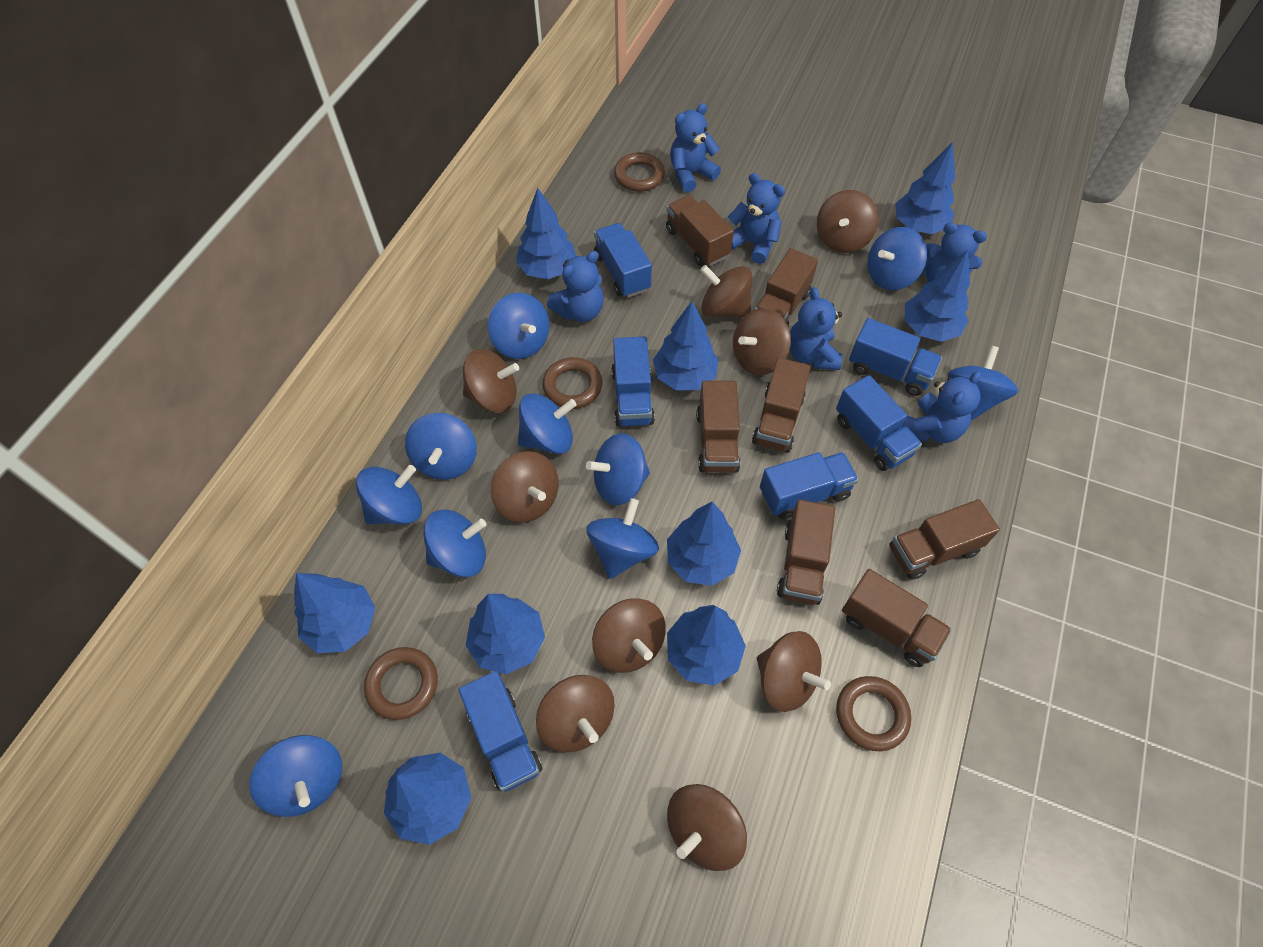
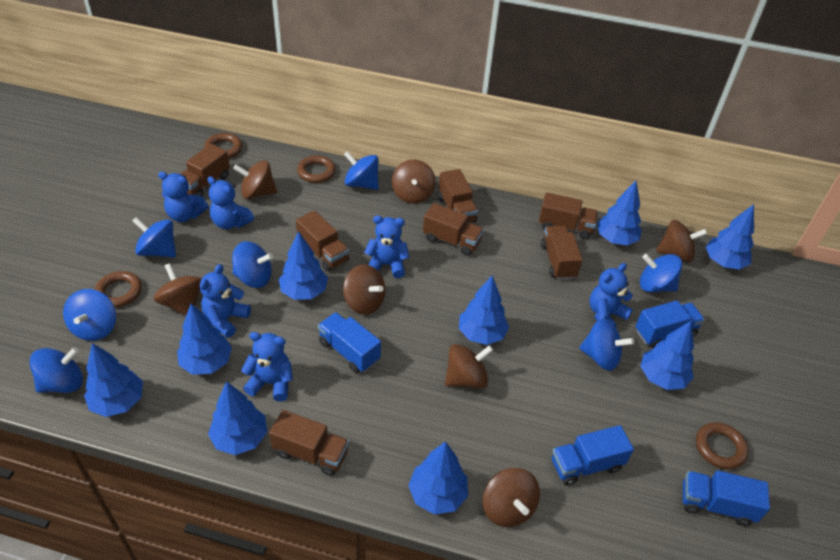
blue spinning top: [249,735,342,817] [356,465,422,525] [405,413,477,480] [423,510,486,577] [488,293,550,359] [518,394,577,454] [586,433,650,505] [586,498,659,579] [868,227,927,290] [948,346,1018,420] = 10 -> [29,347,83,393] [63,289,116,341] [132,217,176,257] [232,241,273,288] [344,151,379,190] [579,319,634,371] [640,254,682,292] = 7
blue truck: [458,671,542,791] [594,223,652,298] [611,336,655,426] [760,452,859,519] [836,375,922,471] [849,318,942,396] = 6 -> [318,312,381,373] [552,425,634,486] [635,300,705,348] [683,470,770,526] = 4
brown spinning top: [463,349,519,413] [491,451,559,523] [536,675,615,752] [592,598,666,673] [667,784,747,871] [700,265,752,317] [733,308,791,375] [757,631,831,712] [817,190,879,253] = 9 -> [154,263,202,315] [233,160,277,199] [343,265,385,315] [392,159,435,203] [445,344,493,389] [483,468,540,527] [656,220,708,262] = 7

